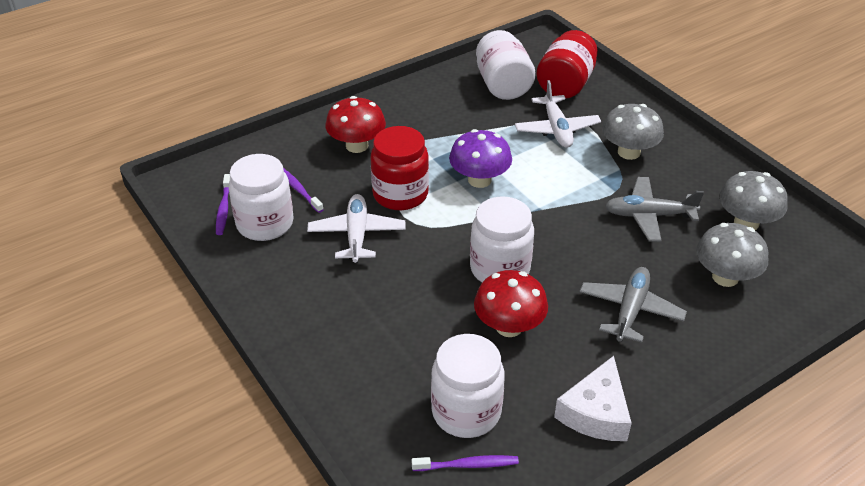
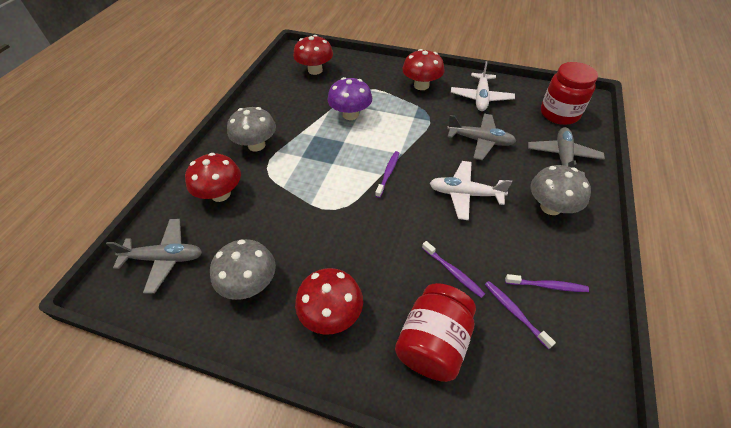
grey plane: [580,267,687,343] [605,177,704,242] = 2 -> [106,219,202,294] [447,114,516,160] [528,127,605,176] = 3
purple toothbrush: [216,174,230,235] [283,168,324,213] [412,455,519,471] = 3 -> [375,151,399,198] [422,241,485,298] [485,281,556,349] [505,274,589,292] = 4
red mushroom: [325,96,386,153] [474,270,548,337] = 2 -> [185,153,241,202] [293,35,333,75] [295,268,363,335] [402,49,444,90] = 4
white cheese: [554,356,632,441] = 1 -> none = 0
white jar: [229,154,294,241] [431,334,505,438] [470,196,534,282] [476,30,536,100] = 4 -> none = 0

